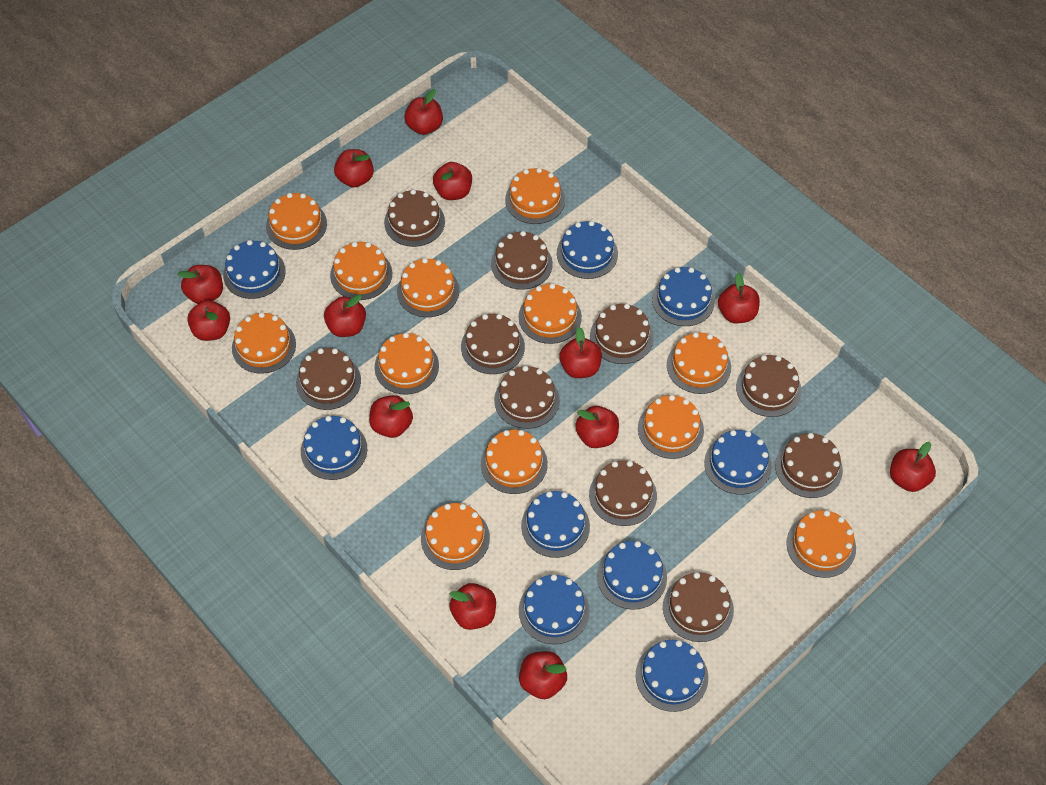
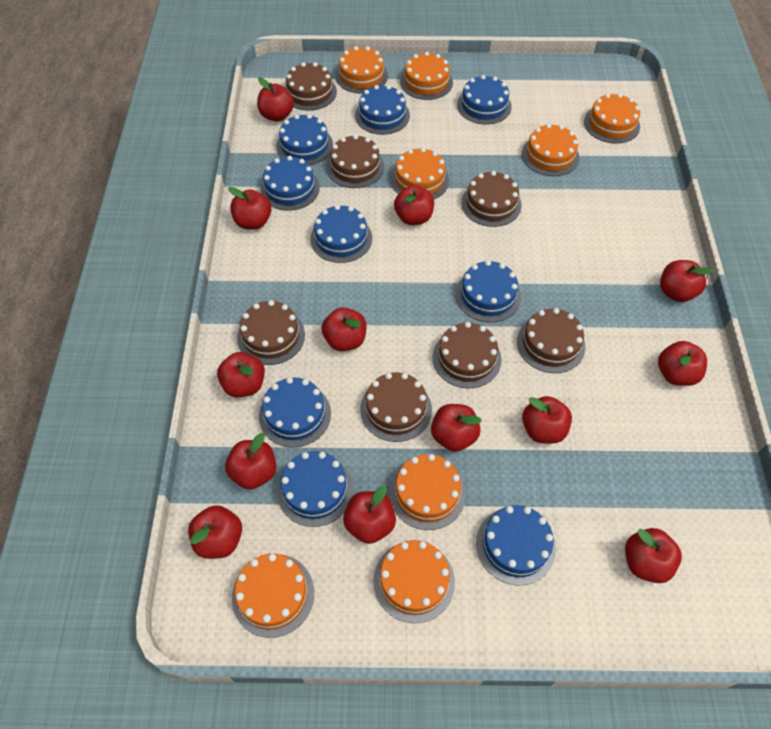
brown cake: [296,348,361,410] [384,189,445,247] [461,314,525,374] [491,231,553,290] [494,366,560,429] [589,460,657,526] [590,304,654,364] [663,572,734,642] [736,355,802,417] [775,433,843,498] = 10 -> [237,300,305,365] [284,62,337,111] [327,135,384,188] [360,372,432,442] [432,322,501,388] [461,171,522,227] [517,308,585,373] = 7
orange cake: [232,312,296,374] [266,193,327,250] [330,242,392,300] [374,333,439,395] [397,258,459,317] [421,503,490,570] [481,429,548,494] [505,168,565,224] [519,283,582,344] [638,395,704,459] [667,332,731,394] [786,510,856,578] = 12 -> [232,554,314,638] [335,46,388,93] [373,540,455,623] [389,454,466,530] [391,148,449,199] [400,52,453,100] [522,124,579,176] [584,93,640,144] = 8

